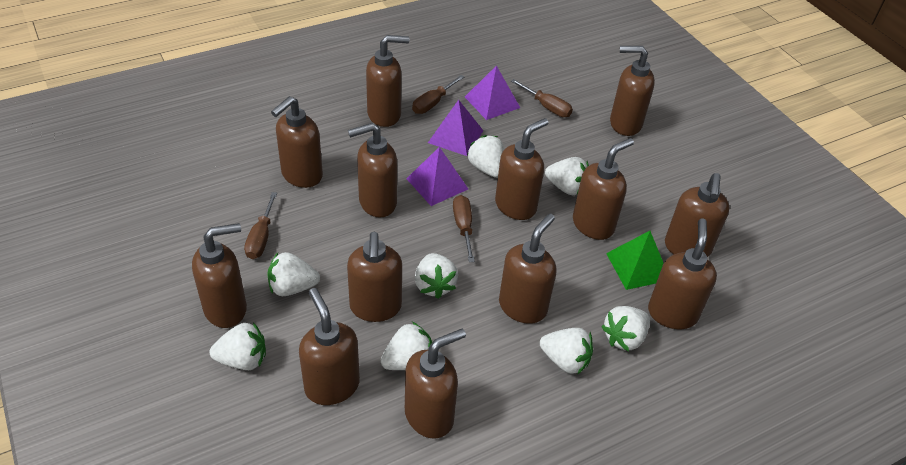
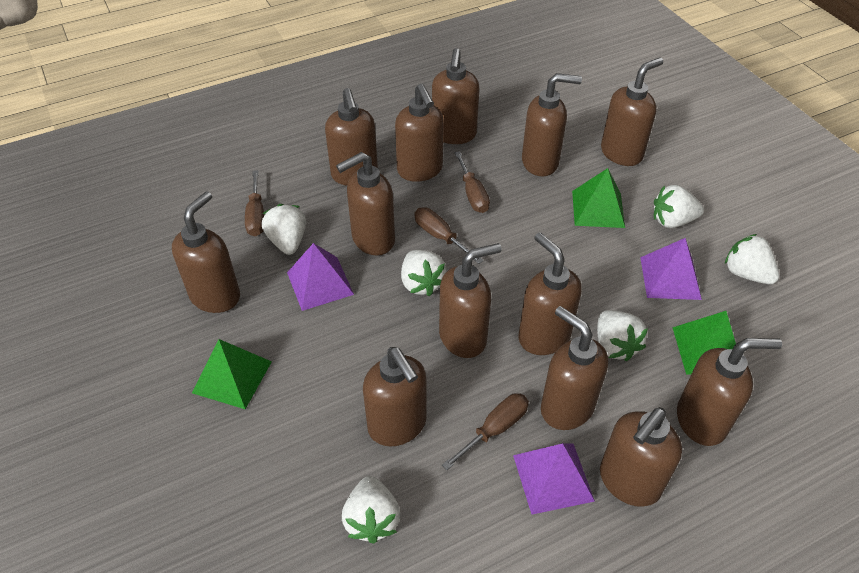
green pyramid: [606,231,664,290] = 1 -> [192,339,272,409] [572,168,625,228] [672,311,736,375] = 3
white strawberry: [210,322,266,370] [267,252,320,296] [381,322,432,370] [415,253,458,299] [467,135,504,178] [540,328,593,375] [545,157,589,195] [601,306,650,351] = 8 -> [262,204,306,255] [342,476,401,544] [401,250,446,296] [597,310,648,361] [654,185,704,228] [725,234,779,284] = 6

